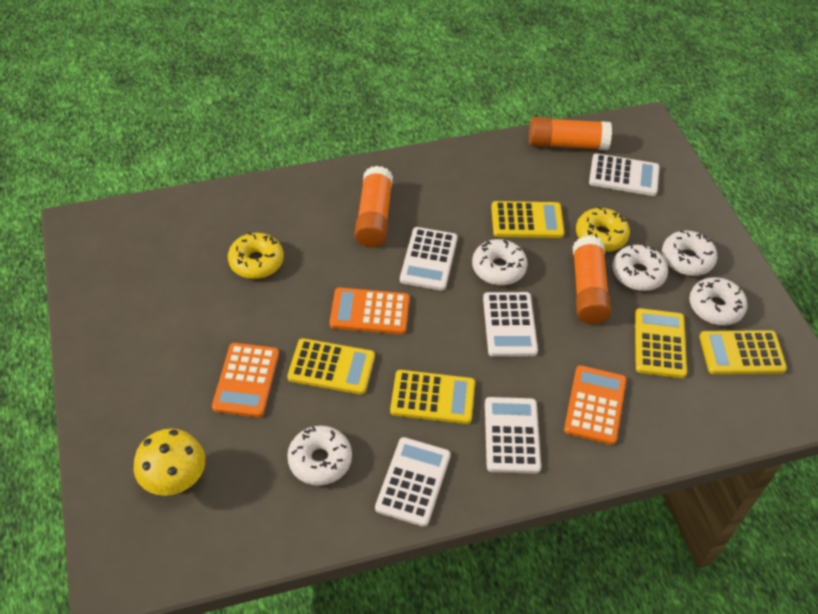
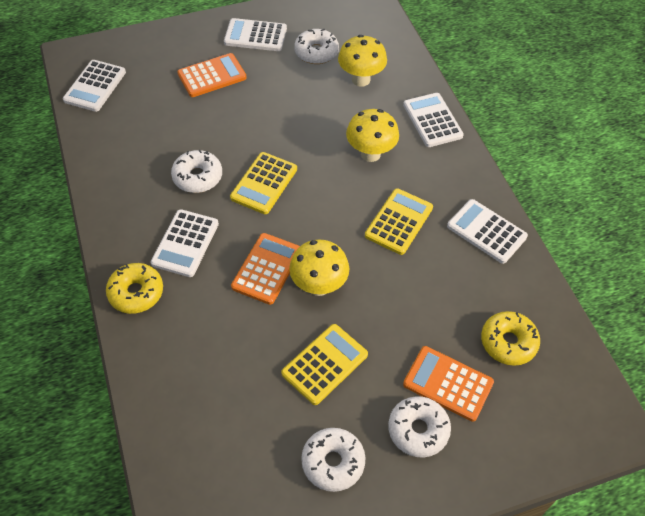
orange glue stick: [355,166,393,247] [529,117,612,150] [573,236,611,324] = 3 -> none = 0
white donut: [287,425,352,486] [472,239,528,285] [612,244,668,291] [662,230,717,276] [689,277,748,325] = 5 -> [171,150,222,193] [294,29,339,64] [301,428,365,492] [388,396,451,457] = 4
yellow calculator: [287,338,375,395] [390,370,475,424] [491,201,565,238] [635,308,687,378] [699,330,787,374] = 5 -> [230,152,297,214] [281,324,368,405] [365,188,433,255] = 3
yellow mushroom: [134,429,205,496] = 1 -> [289,239,349,296] [338,35,387,87] [346,109,399,162] = 3

